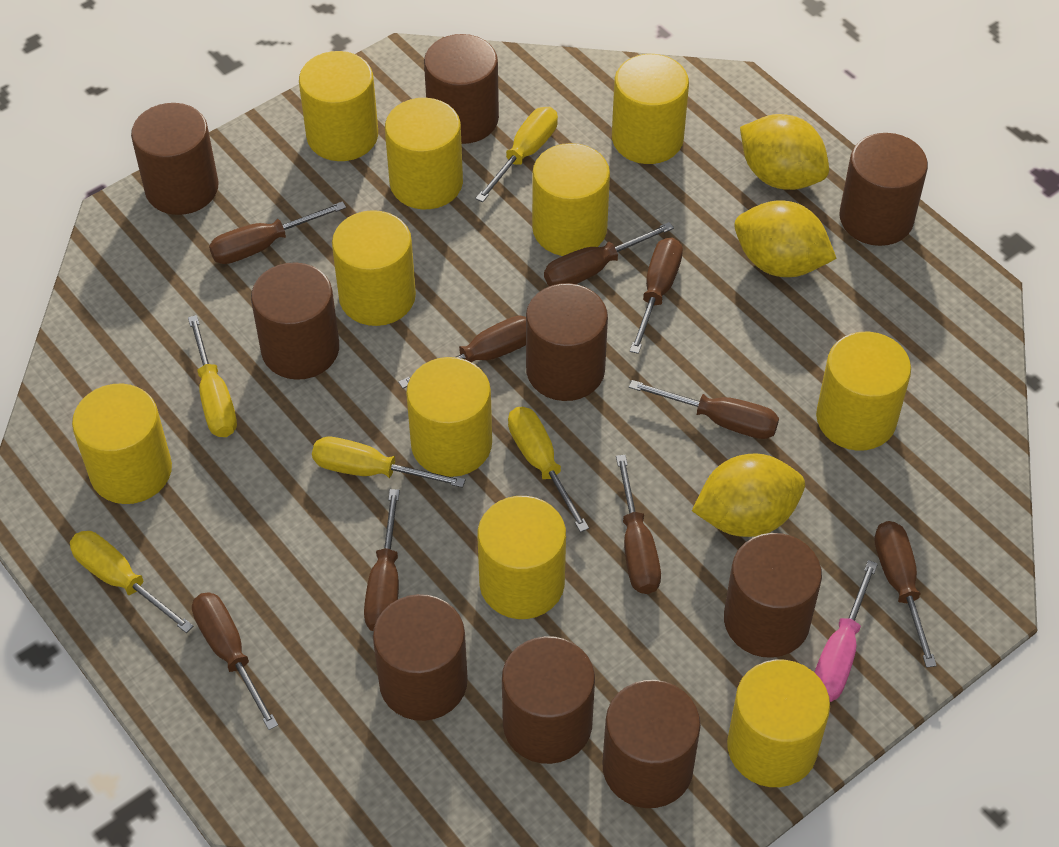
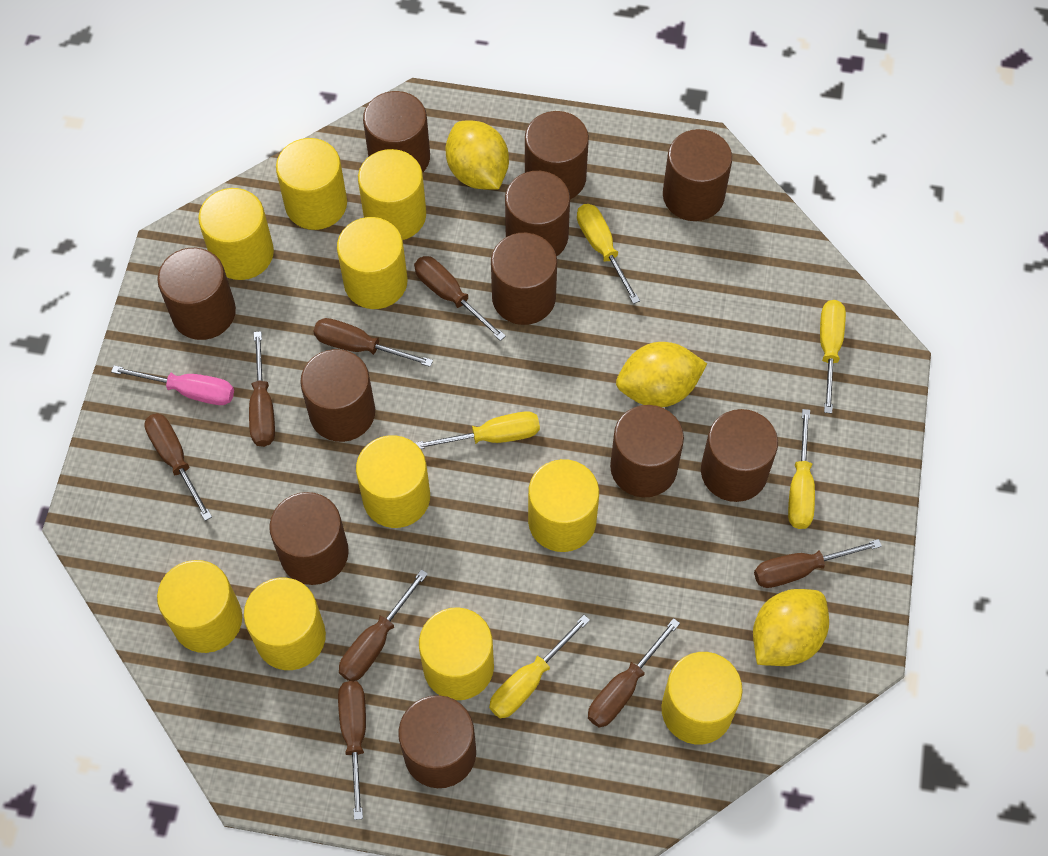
brown cylinder: [131,103,218,215] [251,262,339,380] [373,594,468,721] [424,34,499,144] [502,636,595,764] [526,283,608,401] [602,680,701,808] [724,533,822,658] [839,133,928,246] = 9 -> [157,248,236,340] [269,492,349,585] [300,349,375,442] [363,91,430,173] [398,695,476,788] [491,233,557,325] [505,171,570,256] [525,111,589,200] [610,405,684,498] [663,129,732,221] [701,409,778,502] = 11
brown screwdriver: [192,592,278,730] [209,201,346,264] [364,489,400,631] [398,315,526,389] [544,222,674,286] [616,455,661,594] [629,380,779,439] [630,237,683,354] [874,521,937,668] = 9 -> [144,413,212,521] [249,331,275,447] [313,318,433,367] [338,681,366,820] [339,569,428,681] [414,256,506,341] [588,618,680,728] [754,539,882,588] = 8

